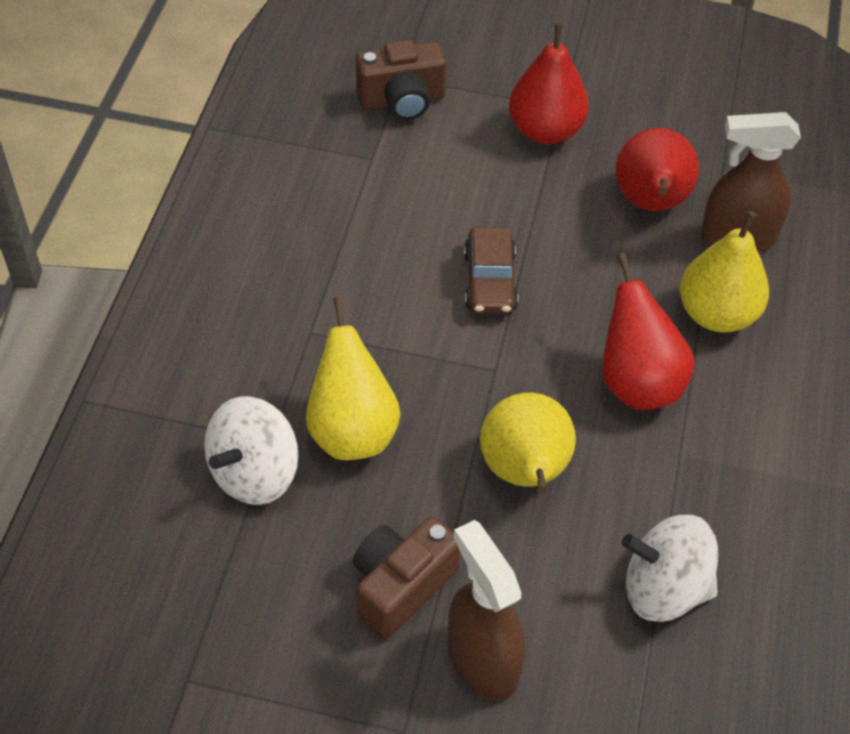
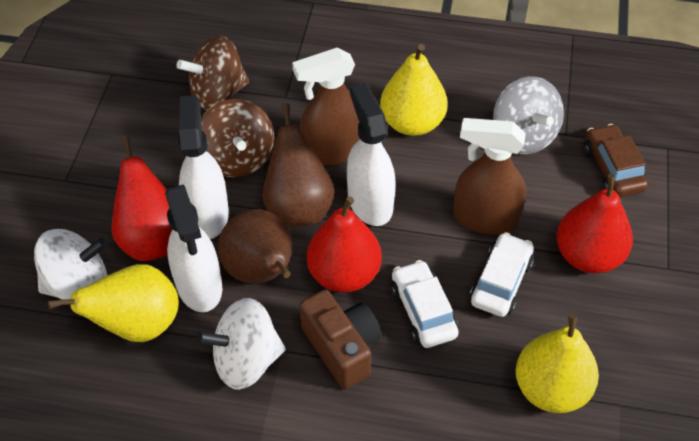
brown camera: [353,517,460,639] [356,40,446,120] = 2 -> [299,289,381,389] = 1
brown pear: none = 0 -> [218,209,292,284] [262,103,335,227] = 2
brown spinning top: none = 0 -> [176,36,249,110] [201,99,275,177] = 2
grey spinning top: none = 0 -> [493,76,564,154] = 1
white car: none = 0 -> [391,260,459,348] [470,232,534,317] = 2
white spray bottle: none = 0 -> [165,185,222,312] [178,95,229,239] [347,83,395,226] = 3

